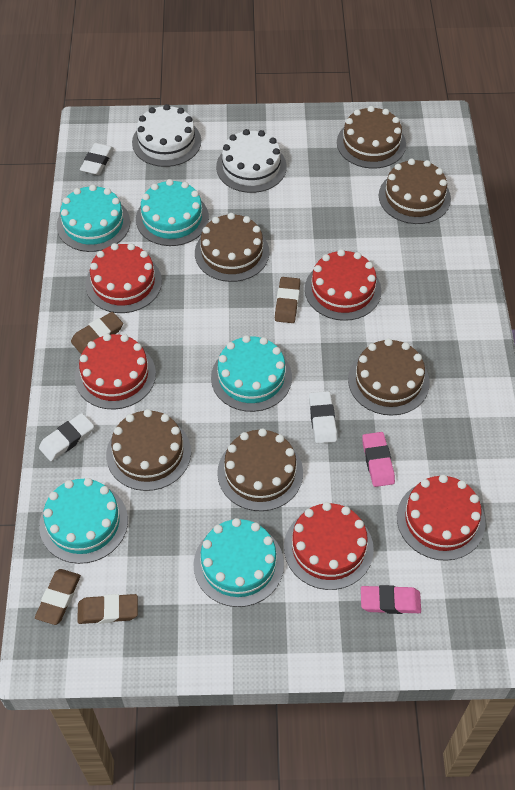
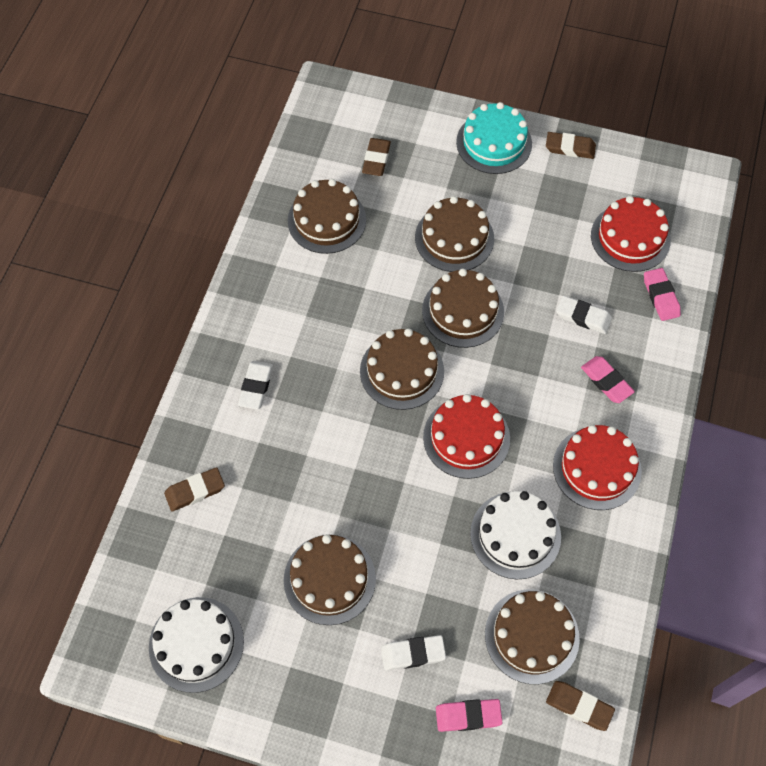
pink eraser: [361,585,421,614] [362,432,395,487] = 2 -> [436,699,503,732] [581,356,635,403] [644,268,681,321] = 3
red cake: [75,334,156,409] [85,243,162,313] [284,502,374,590] [305,249,381,321] [397,475,486,561] = 5 -> [423,394,510,479] [553,425,642,510] [591,196,671,272] = 3
turquoise cake: [39,478,128,564] [57,185,130,252] [136,179,209,246] [193,518,284,607] [211,335,292,412] = 5 -> [456,102,532,174] = 1

